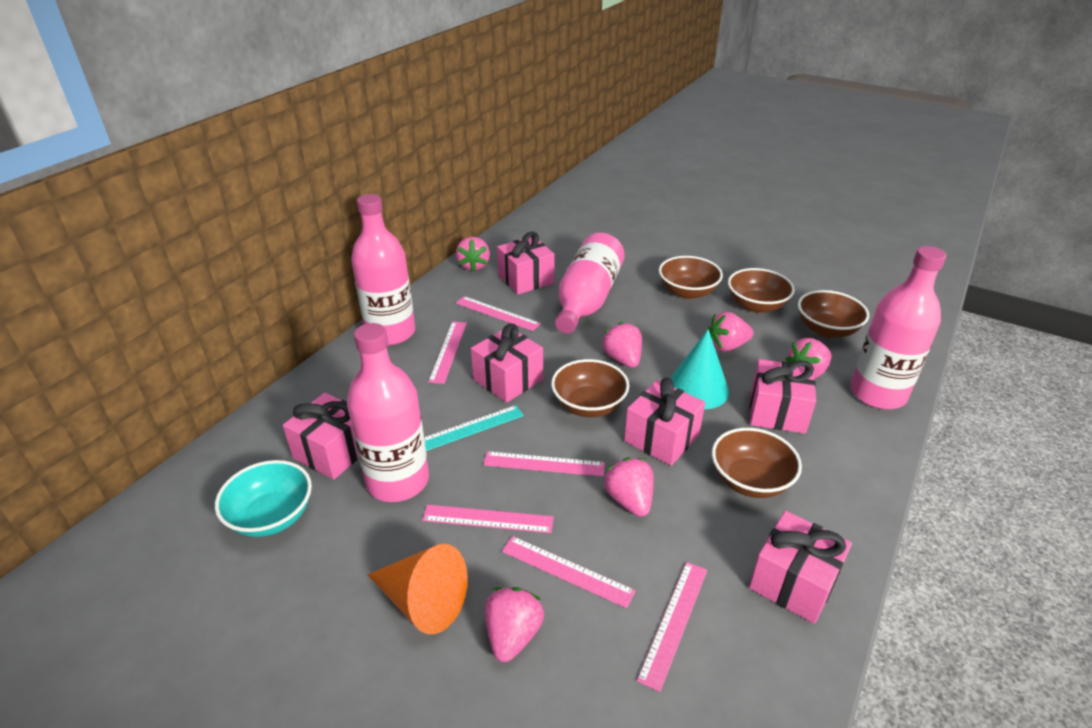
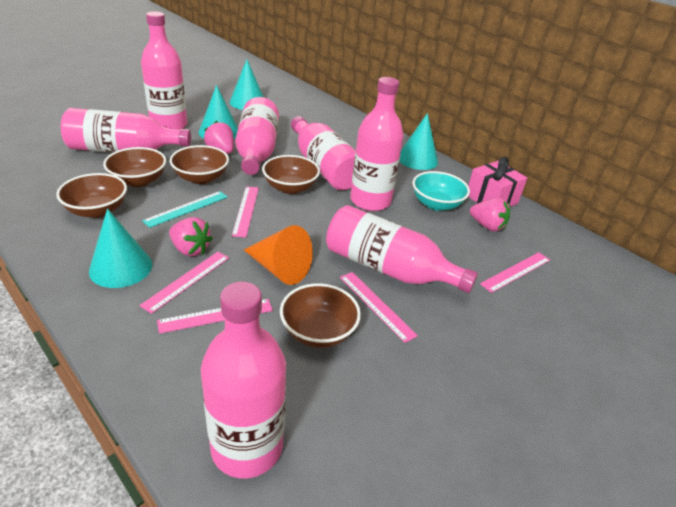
pink bottle: [347,323,429,502] [351,194,415,345] [555,233,625,334] [850,246,946,410] = 4 -> [61,108,191,153] [141,12,187,130] [201,282,286,478] [235,97,279,175] [291,116,355,190] [326,205,478,293] [350,77,404,211] = 7
pink gift: [283,393,359,480] [471,324,543,403] [497,231,555,295] [624,378,705,466] [749,511,852,624] [750,359,816,434] = 6 -> [468,157,527,207] = 1
pink ruler: [422,505,554,533] [428,322,467,384] [456,296,541,331] [483,451,605,477] [502,536,636,608] [637,562,707,692] = 6 -> [139,252,229,314] [157,299,273,334] [232,186,259,237] [340,272,418,343] [480,252,550,293] = 5
pink strawberry: [456,237,490,272] [485,587,544,662] [602,322,642,368] [603,457,654,517] [707,312,754,351] [785,338,831,378] = 6 -> [169,217,213,256] [204,121,234,154] [470,198,510,231] = 3
turquoise cone: [670,329,729,410] = 1 -> [89,209,152,288] [199,85,238,139] [229,60,263,110] [399,113,438,170] = 4

